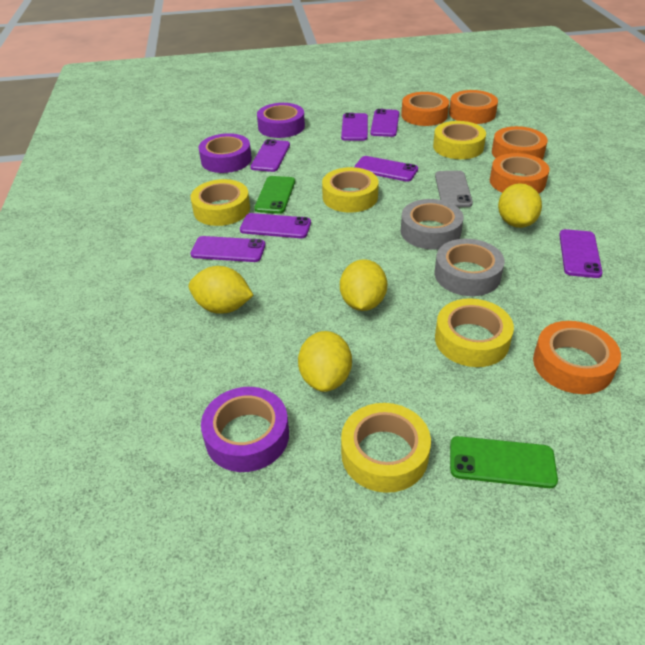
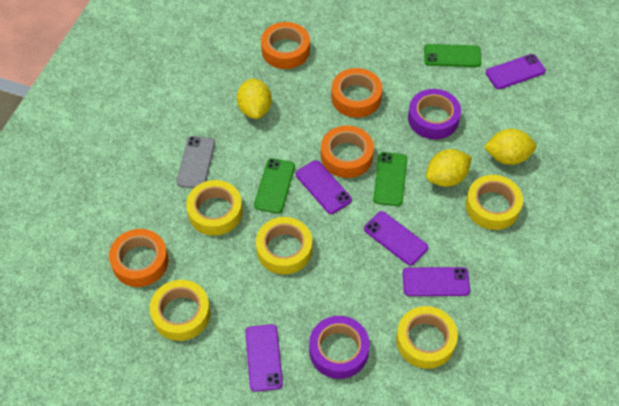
green phone: [254,176,295,214] [450,436,558,488] = 2 -> [254,158,295,213] [373,152,407,206] [424,44,481,67] = 3
grey tape: [400,199,463,250] [435,239,505,296] = 2 -> none = 0
orange tape: [401,92,449,126] [449,90,498,124] [490,153,550,193] [492,126,548,160] [533,321,621,394] = 5 -> [109,229,169,287] [261,22,310,69] [321,125,374,178] [331,68,382,118] = 4
purple phone: [190,236,266,262] [240,213,311,238] [250,139,290,172] [341,113,368,141] [354,156,418,182] [370,109,399,137] [559,229,603,278] = 7 -> [245,324,283,392] [296,160,352,214] [364,211,428,266] [403,267,470,296] [486,54,546,89] = 5
purple tape: [198,133,252,173] [201,387,289,472] [257,103,305,138] = 3 -> [309,316,370,379] [408,89,461,139] = 2
yellow lemon: [189,266,254,314] [298,331,352,392] [340,259,387,311] [498,183,542,228] = 4 -> [237,78,272,119] [426,149,472,187] [484,129,537,165] = 3

